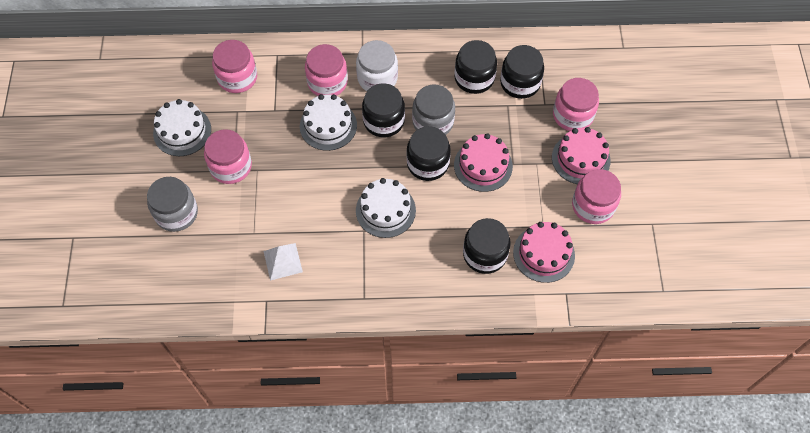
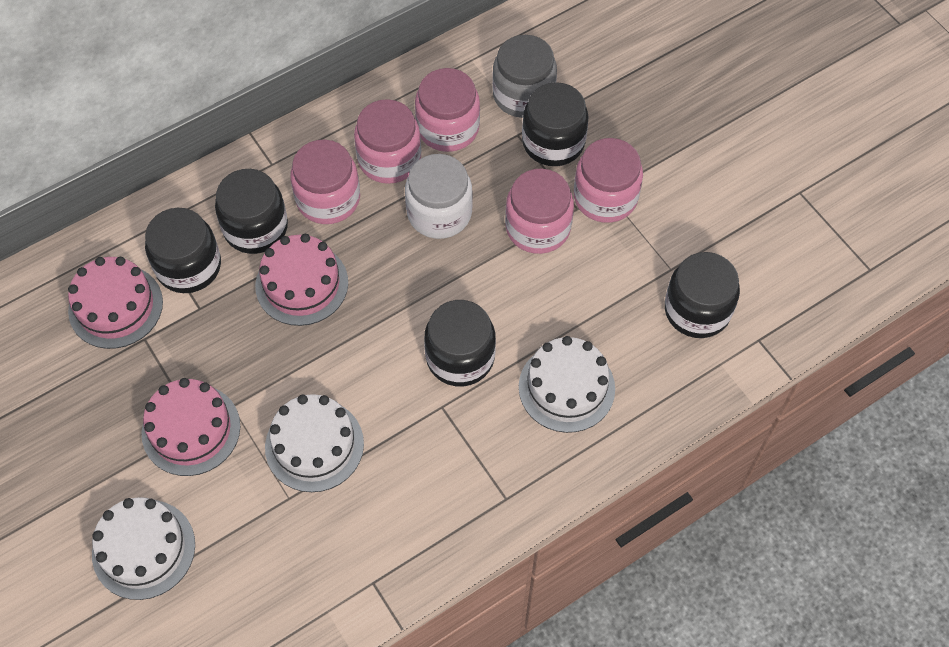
grey jar: [147,177,198,232] [412,84,455,135] = 2 -> [492,35,557,118] = 1
white pyramid: [263,243,303,281] = 1 -> none = 0

